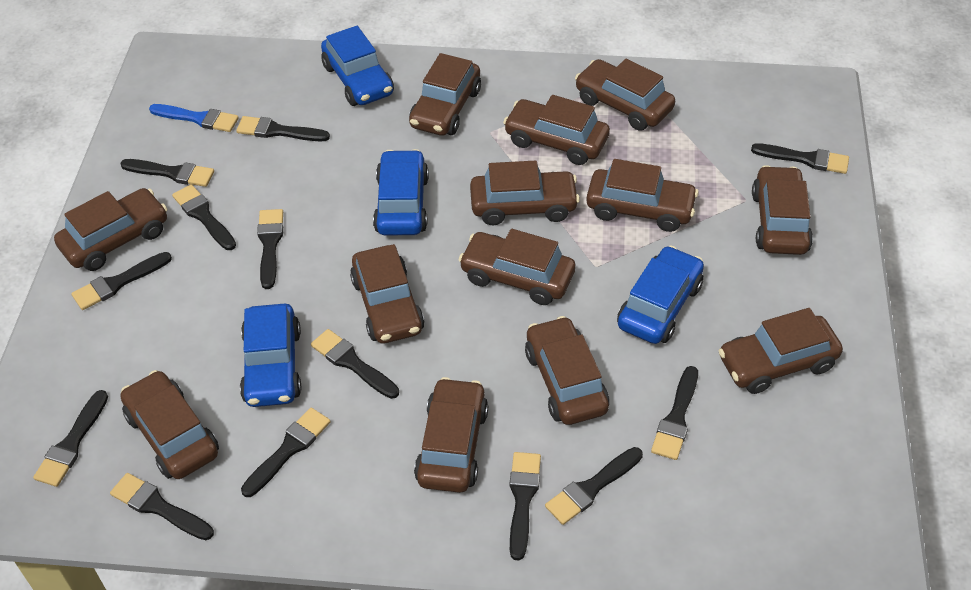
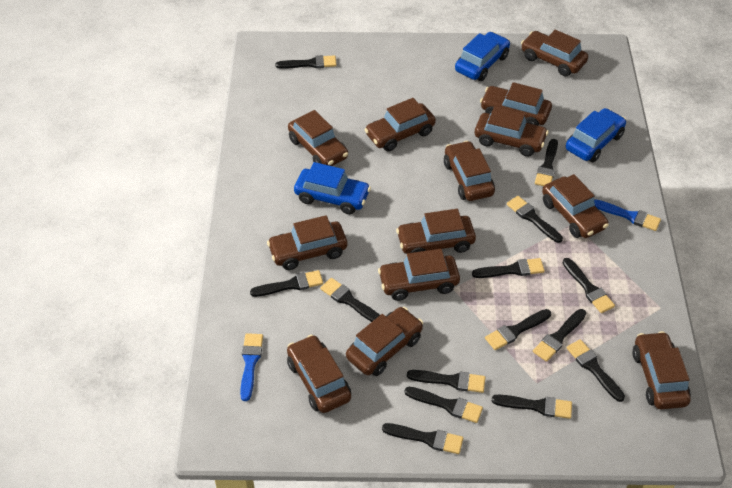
black brush: [33,390,108,487] [71,252,172,310] [110,473,214,540] [120,159,214,187] [172,184,236,250] [236,116,330,141] [241,408,331,497] [257,209,283,289] [311,329,399,399] [510,452,541,560] [545,447,643,525] [651,366,698,460] [751,143,849,174] = 13 -> [250,270,323,297] [275,55,337,69] [320,278,380,322] [382,423,463,454] [405,387,483,423] [407,370,486,393] [472,258,545,278] [485,309,551,350] [492,395,572,419] [507,196,563,243] [533,309,586,362] [535,139,558,186] [563,258,615,313] [567,339,625,402] = 14
blue brush: [149,104,239,132] = 1 -> [240,333,263,401] [594,199,661,231] = 2
blue car: [240,304,301,407] [321,26,394,106] [373,149,429,236] [617,245,704,344] = 4 -> [294,162,371,214] [455,32,510,81] [566,108,626,162] = 3

